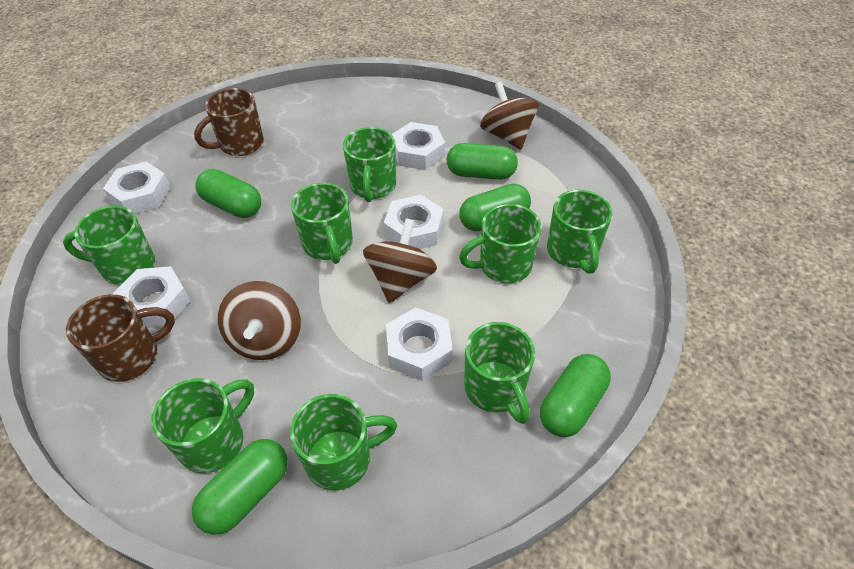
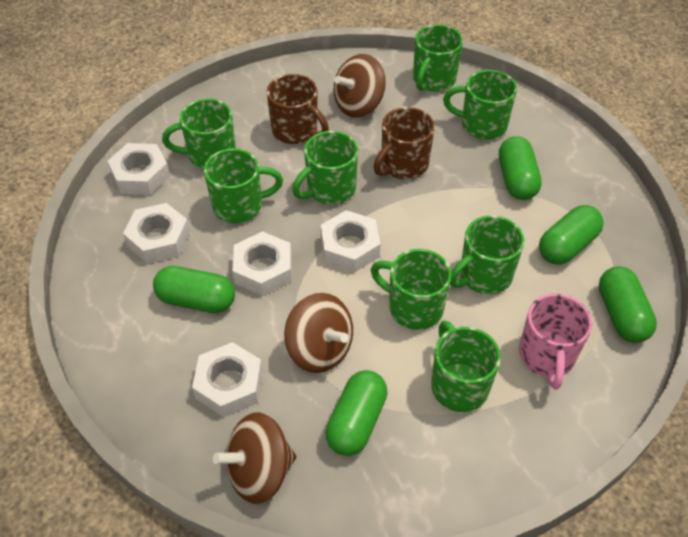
pink mug: none = 0 -> [519,293,592,390] = 1

